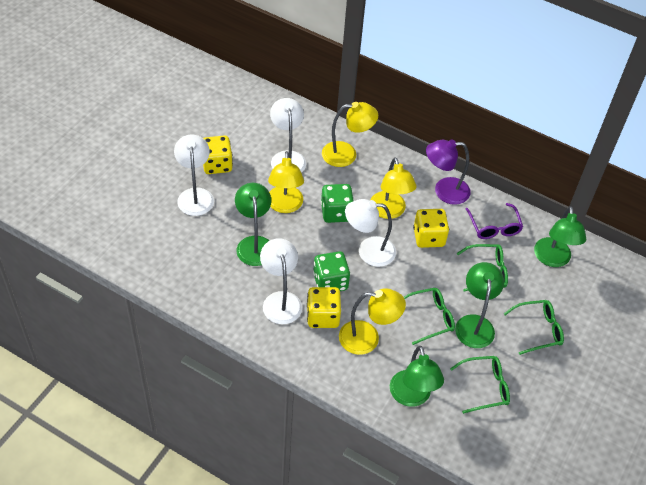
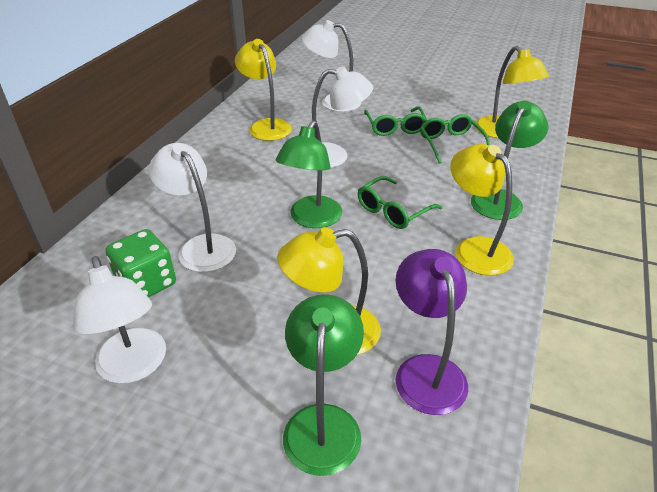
green dice: [313,251,350,291] [321,184,354,223] = 2 -> [106,229,176,298] = 1
green glasses: [404,288,455,345] [450,356,510,414] [457,244,508,292] [504,300,564,355] = 4 -> [358,176,442,229] [364,106,427,136] [420,114,490,164] = 3
green lamp: [235,183,271,266] [390,346,444,407] [455,262,504,348] [534,206,587,267] = 4 -> [275,121,342,228] [283,294,364,476] [471,100,548,220] = 3
purple glasses: [466,203,523,239] = 1 -> none = 0
yellow dice: [203,135,233,174] [307,287,341,328] [413,209,449,248] = 3 -> none = 0

